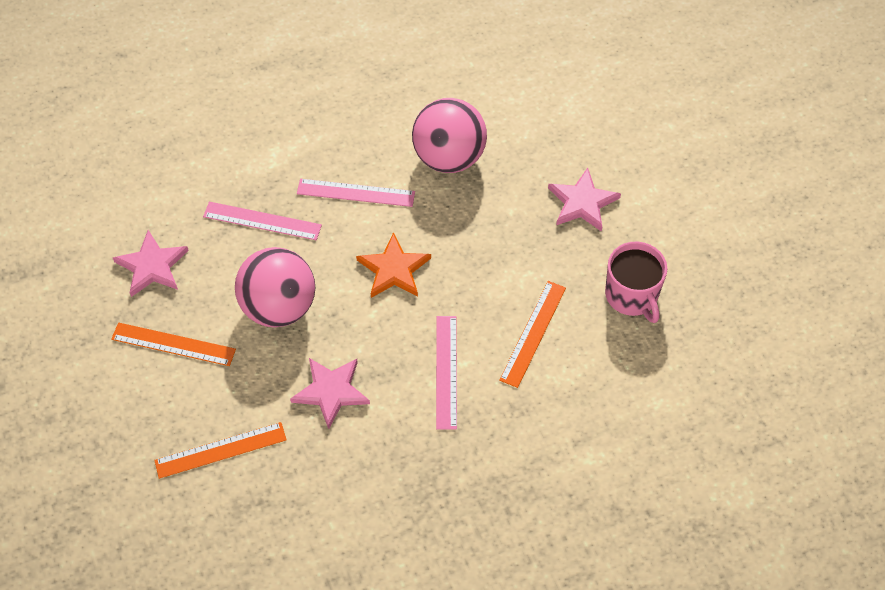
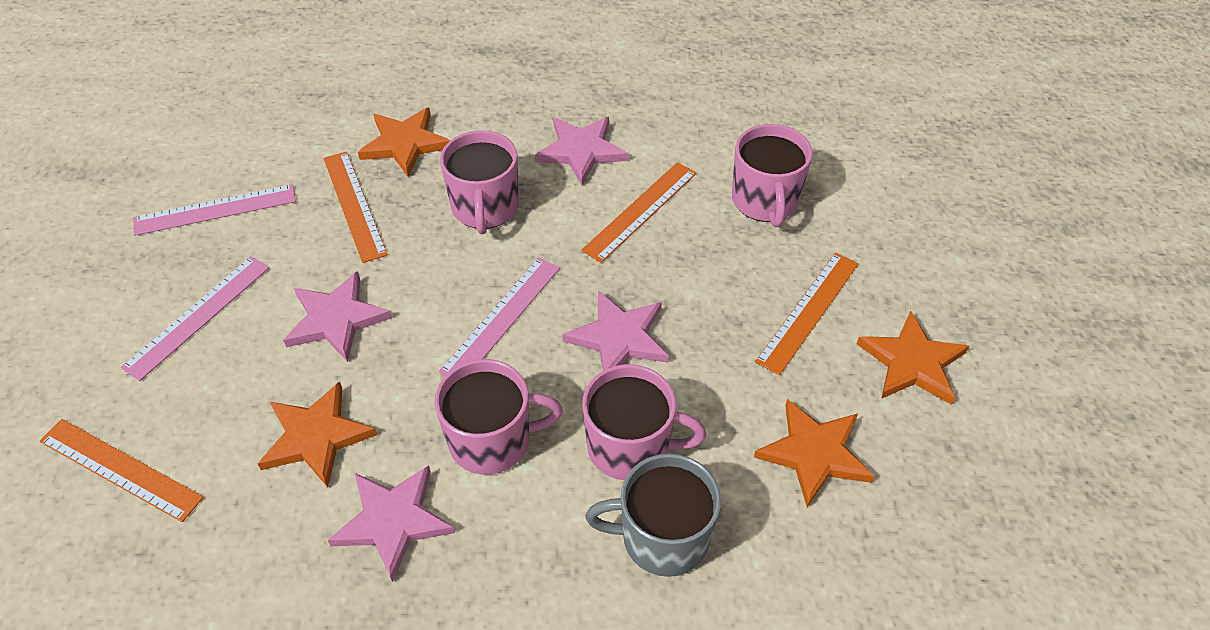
grey mug: none = 0 -> [586,453,721,577] = 1
orange ruler: [111,322,236,366] [154,422,287,479] [499,281,566,388] = 3 -> [39,419,204,522] [324,151,388,263] [581,162,697,263] [755,252,859,375] = 4
orange star: [356,232,431,298] = 1 -> [258,381,377,488] [358,107,450,177] [754,399,875,507] [857,311,969,405] = 4
pink ball: [235,247,315,327] [412,98,487,173] = 2 -> none = 0
pink mug: [605,242,668,323] = 1 -> [435,359,563,475] [440,130,519,234] [582,364,706,480] [732,124,813,227] = 4
pink star: [113,230,189,297] [290,358,370,429] [548,168,621,232] = 3 -> [283,271,392,362] [327,465,455,582] [535,117,628,185] [562,291,669,371] = 4

